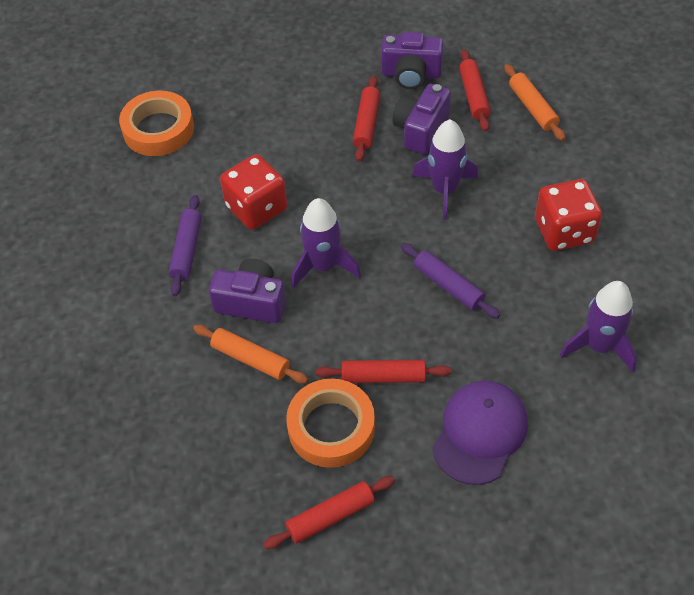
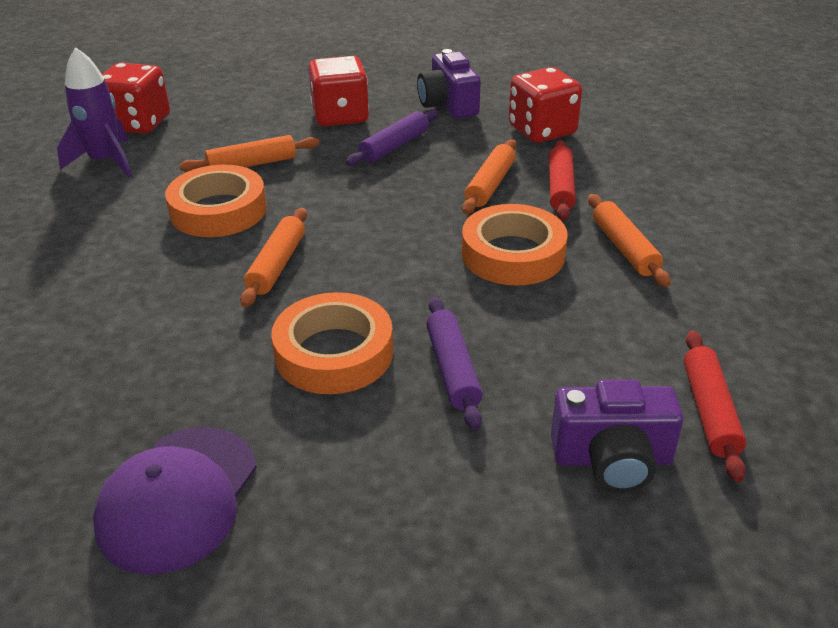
orange rolling pin: [193,325,308,384] [504,64,565,141] = 2 -> [179,135,320,172] [240,208,307,307] [462,139,517,214] [588,194,671,287] = 4
orange tape: [119,91,194,156] [286,379,375,468] = 2 -> [165,165,267,237] [271,292,393,394] [462,204,568,286] = 3
purple camera: [209,259,286,323] [381,32,444,89] [393,84,451,154] = 3 -> [417,49,481,118] [551,379,683,493] = 2
purple rocket: [291,198,361,288] [412,119,478,220] [560,281,637,372] = 3 -> [57,47,132,177] = 1
red dice: [220,154,287,230] [535,179,602,251] = 2 -> [102,63,170,134] [308,56,369,126] [508,67,582,143] = 3
red rolling pin: [264,476,395,549] [316,360,451,383] [353,76,380,162] [459,49,491,132] = 4 -> [549,140,576,220] [684,330,747,482] = 2

